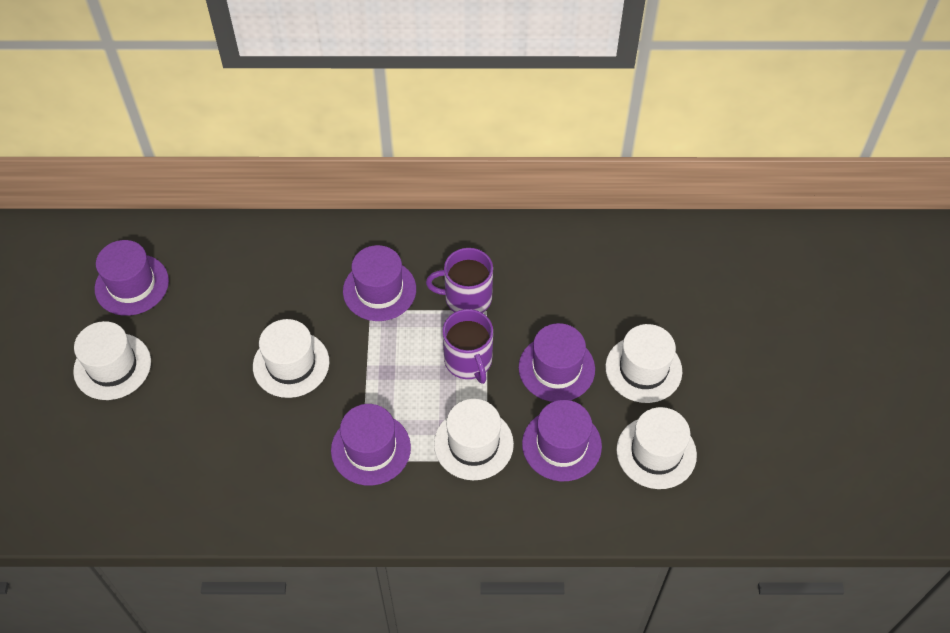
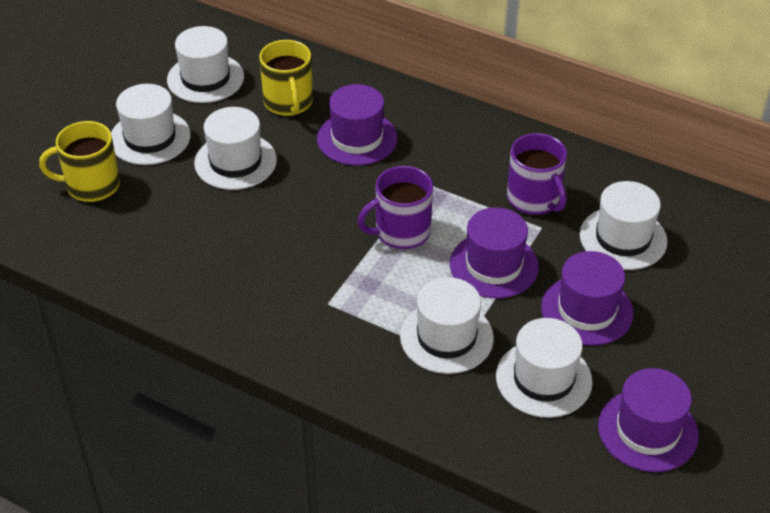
purple hat: [95,240,169,316] [331,404,411,486] [343,245,416,321] [519,323,595,402] [522,400,602,481] = 5 -> [317,84,397,166] [450,207,539,298] [541,251,634,346] [598,368,698,472] = 4
white hat: [73,321,151,400] [253,319,329,398] [434,399,514,480] [605,324,682,403] [616,407,697,489] = 5 -> [111,84,191,165] [167,26,244,103] [194,107,277,190] [400,277,494,374] [496,318,593,418] [580,181,668,270] = 6
yellow mug: none = 0 -> [39,121,120,202] [259,40,313,116] = 2

